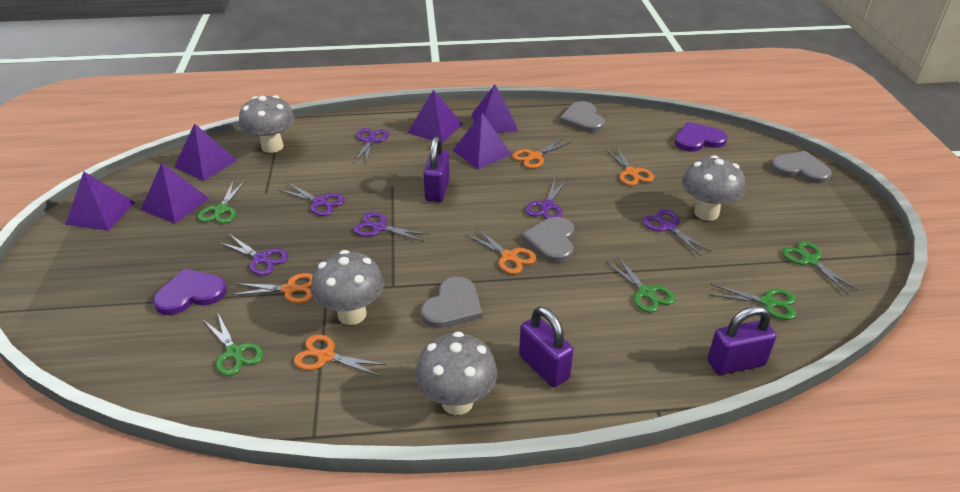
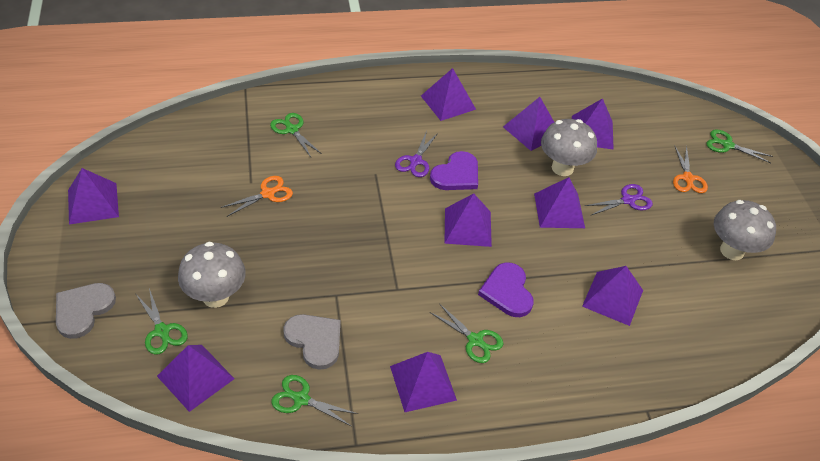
grey heart: [421,277,482,328] [521,217,574,263] [559,101,605,132] [771,151,832,184] = 4 -> [56,283,116,339] [284,314,341,370] = 2
grey mushroom: [239,95,295,153] [311,250,384,325] [415,331,498,415] [682,155,745,221] = 4 -> [178,242,246,308] [541,119,597,176] [714,200,776,260] = 3
orange scissors: [231,273,313,303] [294,335,387,377] [467,228,536,274] [512,138,571,168] [605,147,654,186] = 5 -> [221,176,293,217] [673,146,708,193] = 2
purple padlock: [423,136,450,202] [519,306,573,387] [708,306,777,375] = 3 -> none = 0
purple pyramid: [65,172,135,231] [141,163,210,224] [174,123,237,181] [407,89,462,143] [452,113,512,169] [471,85,518,133] = 6 -> [68,168,119,225] [157,345,234,412] [390,352,457,412] [421,68,476,121] [444,193,492,247] [503,97,554,151] [534,177,585,228] [572,98,614,150] [582,266,643,326] = 9
purple scissors: [219,234,289,276] [279,183,345,216] [353,212,430,242] [354,128,389,163] [525,178,567,219] [643,209,711,256] = 6 -> [395,131,438,177] [585,184,653,216] = 2

